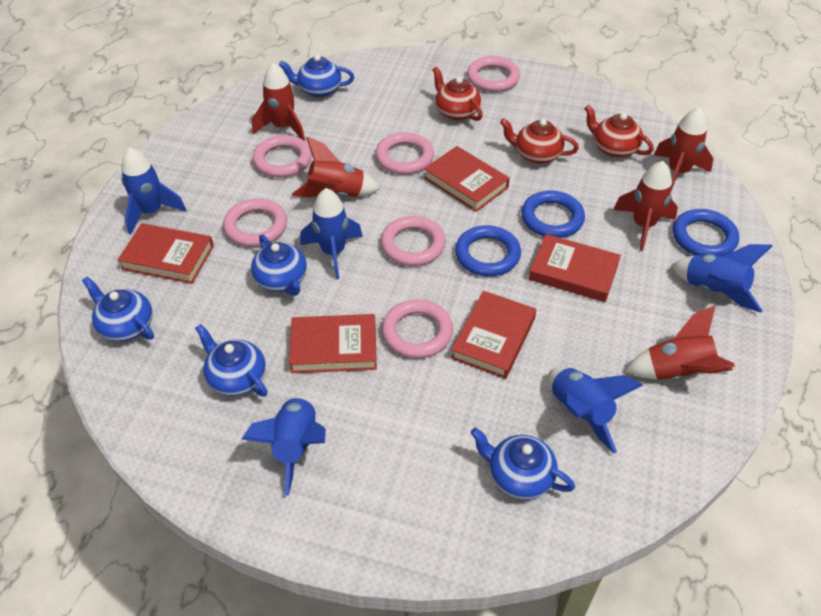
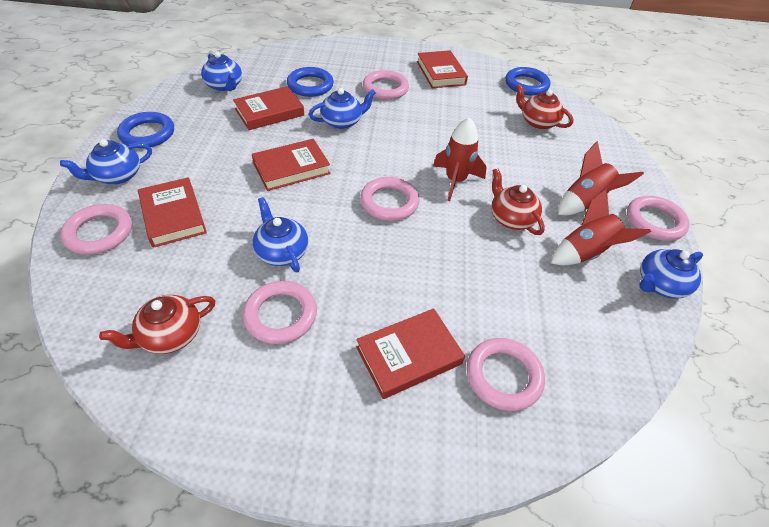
blue rocket: [121,147,186,235] [242,395,326,496] [300,188,363,279] [548,367,643,453] [671,244,772,313] = 5 -> none = 0
red rocket: [252,63,305,141] [292,137,380,198] [613,161,678,251] [626,305,735,380] [654,107,713,190] = 5 -> [433,117,486,201] [551,188,651,265] [558,141,644,215] = 3

